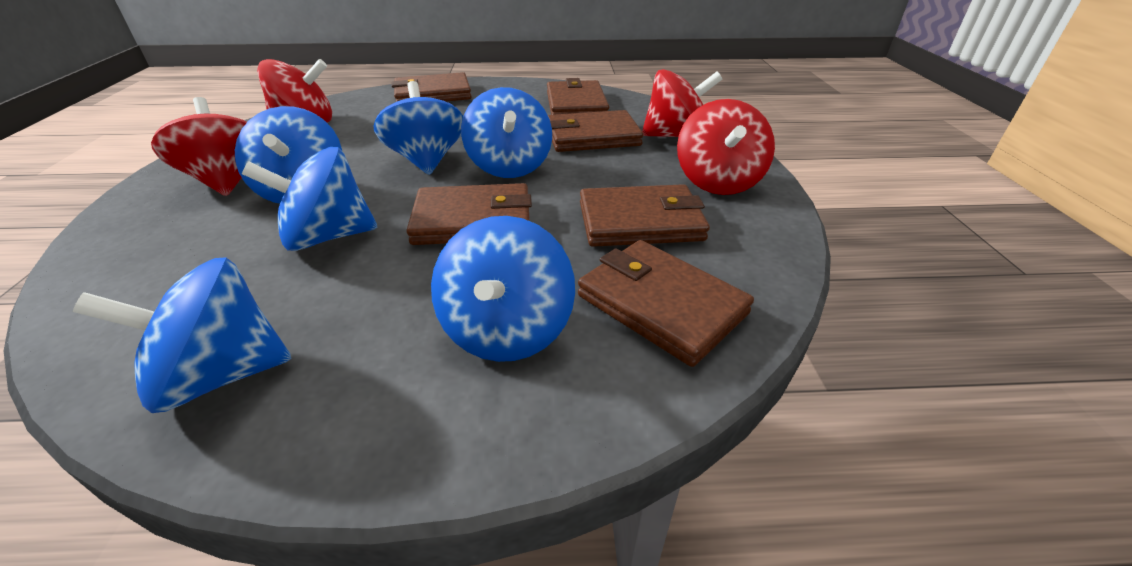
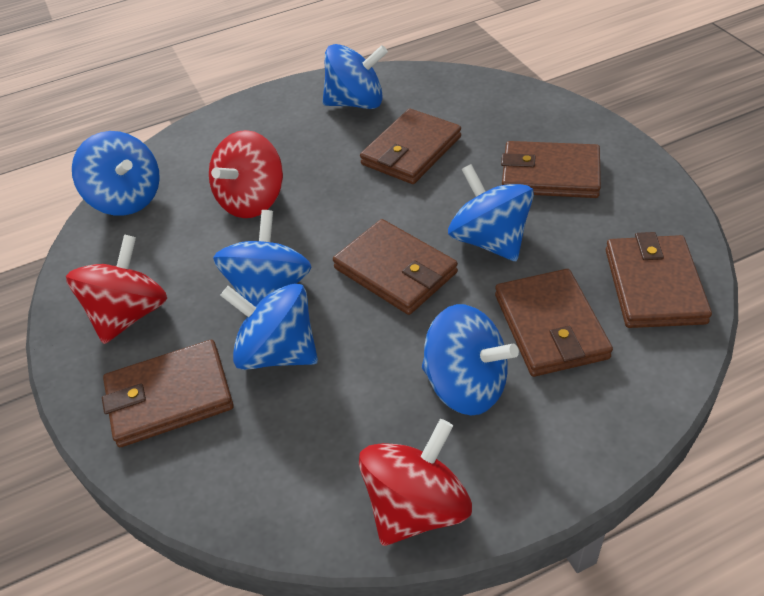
red spinning top: [151,97,247,196] [257,59,332,123] [642,69,722,137] [677,99,775,195] = 4 -> [66,234,167,344] [209,130,283,218] [359,419,472,546] = 3

